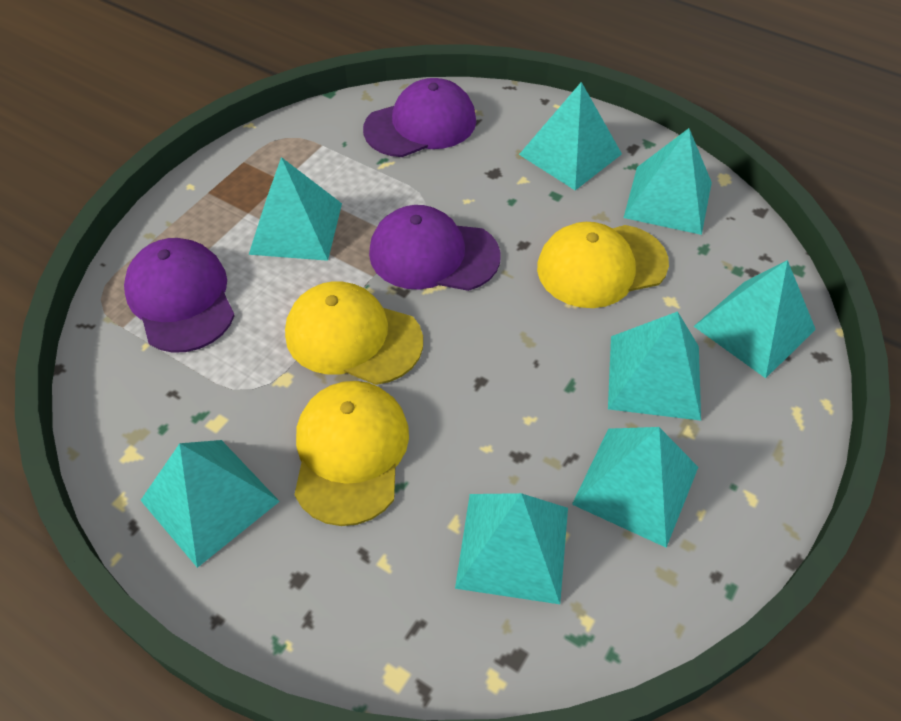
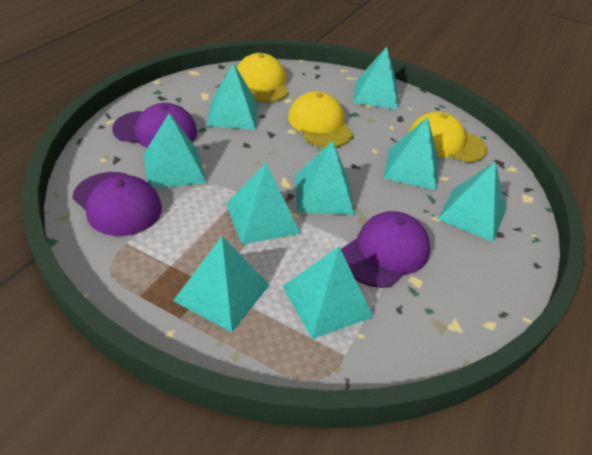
turquoise pyramid: [140,440,280,568] [249,157,342,261] [455,493,568,604] [519,82,622,190] [572,427,698,548] [608,311,701,421] [624,128,712,235] [694,260,816,378] = 8 -> [143,113,206,189] [173,236,269,332] [206,62,258,130] [226,163,300,245] [282,246,374,339] [295,140,355,215] [353,47,398,109] [383,117,439,190] [438,161,506,242] = 9

